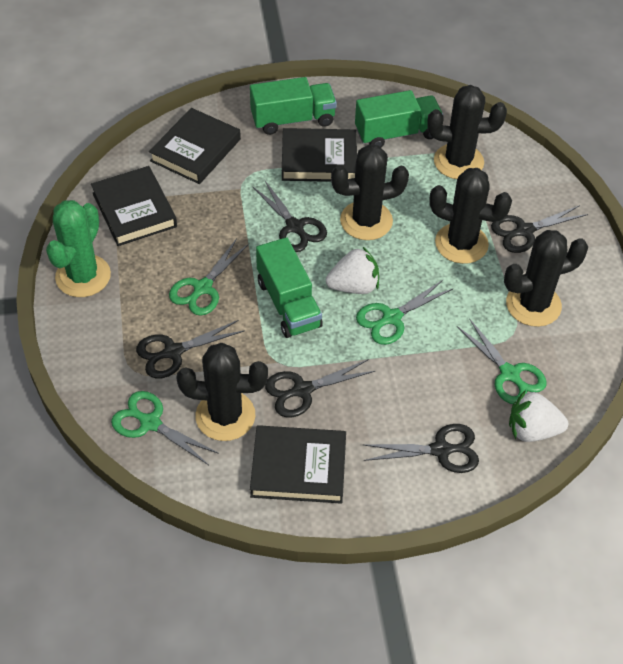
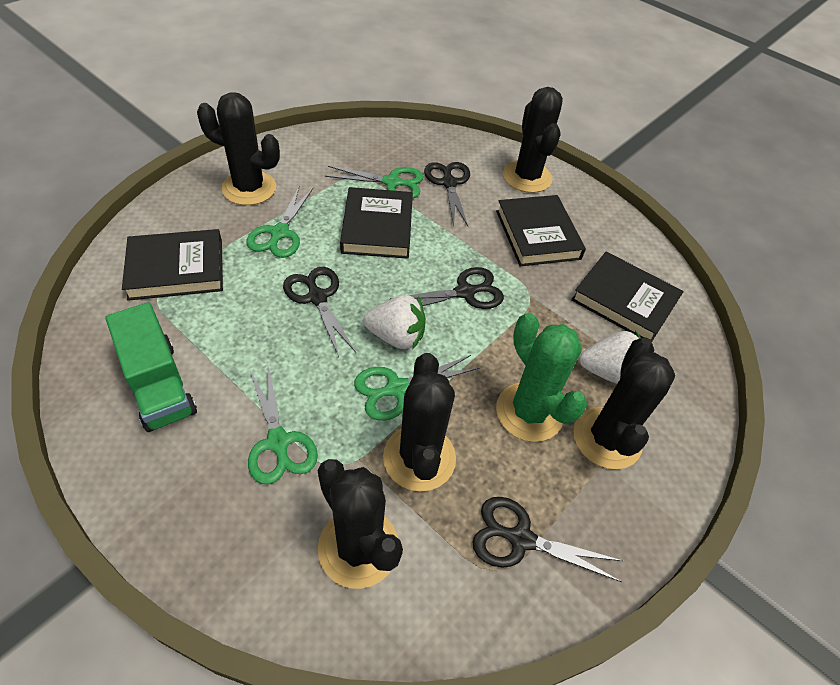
black scissors: [136,320,245,379] [252,181,327,252] [265,359,375,417] [362,424,479,473] [491,205,588,253] = 5 -> [283,267,356,357] [390,267,504,309] [424,162,470,226] [473,497,623,582] = 4
green truck: [250,77,337,135] [256,237,323,338] [355,90,443,148] = 3 -> [105,302,197,432] = 1

